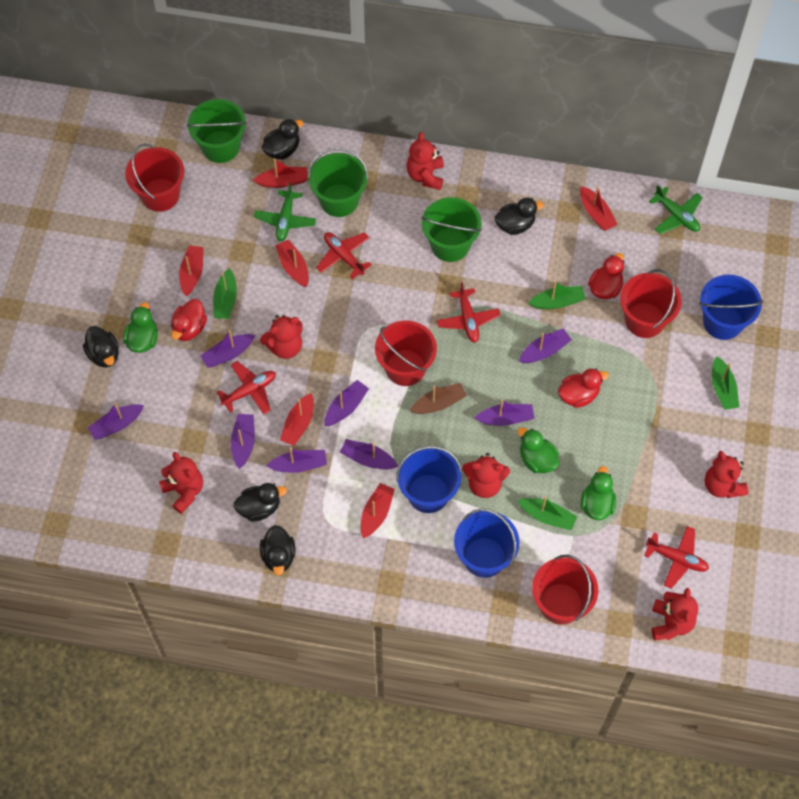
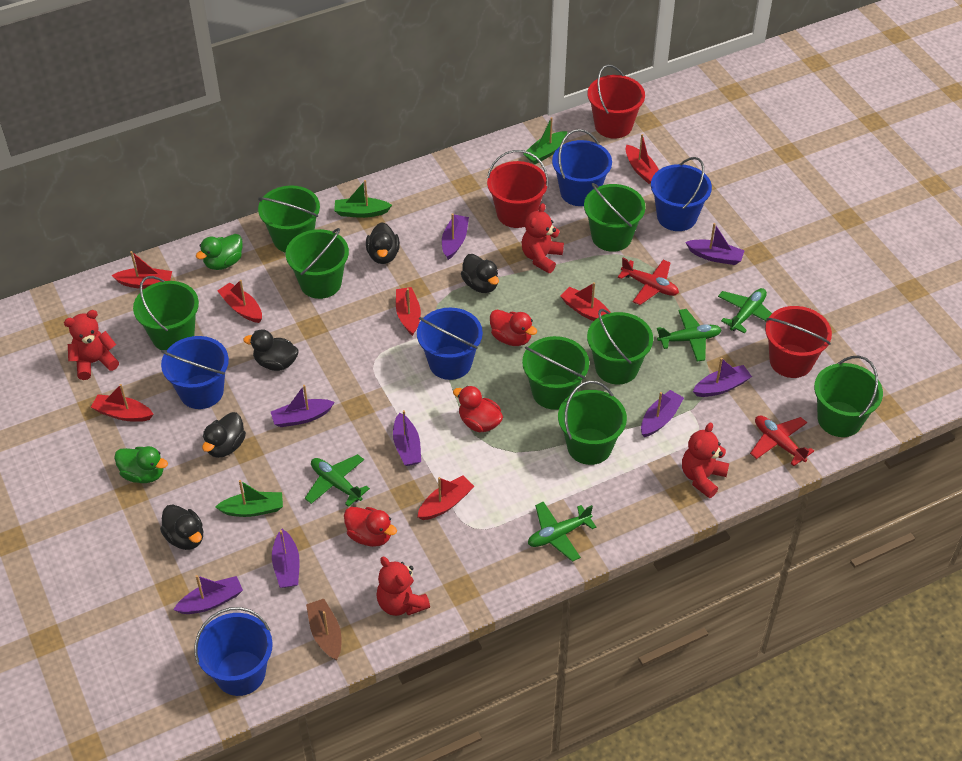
blue bucket: [396,446,462,513] [454,508,519,578] [699,275,763,340] = 3 -> [161,336,229,409] [195,607,273,696] [417,307,483,380] [552,129,612,206] [651,157,712,231] = 5
green boat: [213,268,237,319] [518,496,577,530] [528,281,586,309] [712,356,739,410] = 4 -> [215,480,283,517] [334,180,392,218] [523,117,567,164] = 3
green bucket: [187,99,247,163] [308,147,369,217] [421,197,482,262] = 3 -> [133,276,199,350] [258,185,320,253] [286,228,349,299] [522,336,589,410] [558,381,627,465] [584,183,646,252] [587,309,653,385] [814,356,883,437] = 8
green duck: [123,302,158,353] [518,427,559,473] [581,466,616,520] = 3 -> [114,446,168,483] [196,234,243,270] = 2
green plane: [254,182,316,241] [649,185,703,234] = 2 -> [305,454,370,507] [528,502,596,562] [657,309,722,362] [718,288,772,334] = 4
red boat: [179,245,204,296] [253,158,309,188] [275,240,309,287] [280,393,314,446] [361,483,395,538] [580,186,618,231] = 6 -> [91,384,154,422] [111,251,172,289] [217,280,262,323] [396,287,421,336] [417,476,474,520] [560,282,611,321] [625,134,659,184] = 7
red bucket: [125,143,184,212] [375,321,437,386] [532,555,598,625] [620,269,682,338] = 4 -> [487,150,549,228] [588,65,645,139] [765,306,832,378] = 3
red plane: [217,361,276,415] [316,232,372,279] [437,282,501,343] [644,526,709,589] = 4 -> [618,258,679,305] [750,416,814,466] = 2
red teddy bear: [159,452,203,514] [260,315,302,359] [406,132,444,190] [462,453,510,498] [652,588,698,641] [705,451,748,498] = 6 -> [64,310,119,380] [376,557,430,616] [522,203,564,273] [682,422,729,498] = 4

